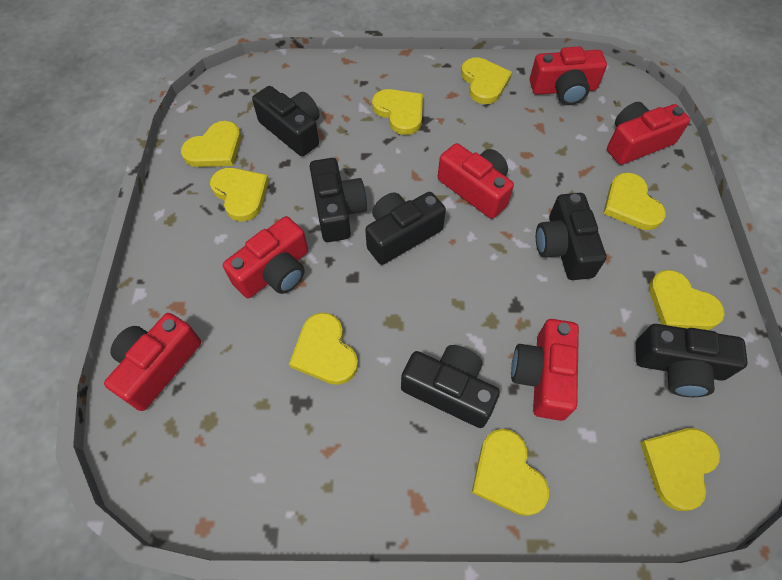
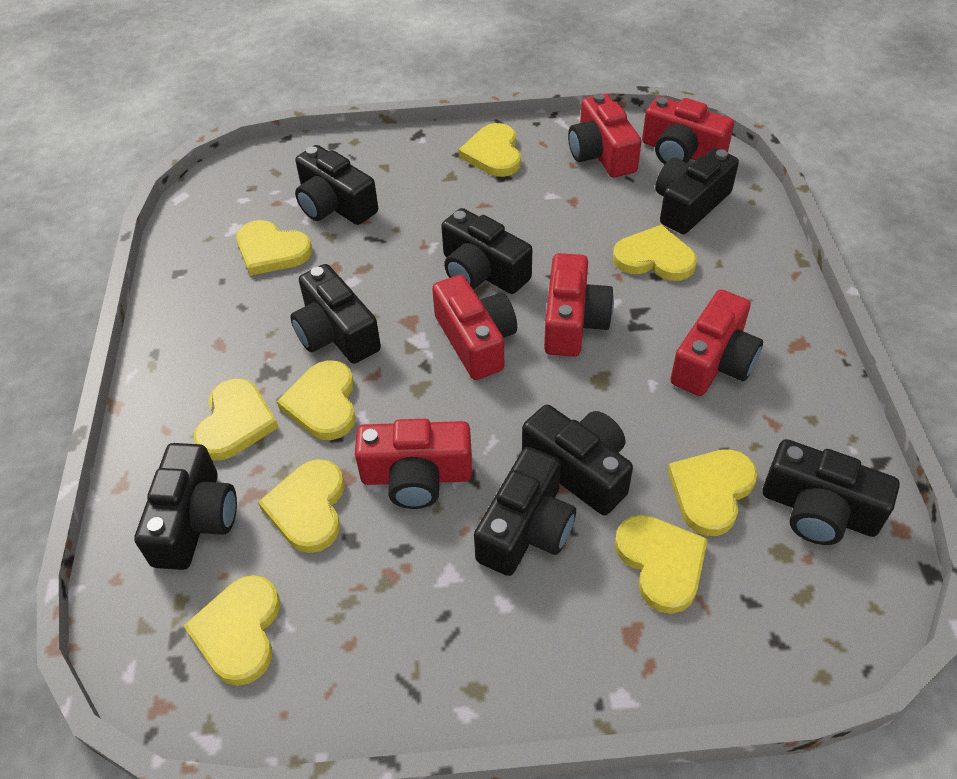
black camera: [252,86,320,156] [310,158,367,242] [365,192,446,265] [401,345,500,428] [536,193,607,280] [636,324,748,397] = 6 -> [134,443,237,570] [290,264,381,364] [295,145,378,225] [441,208,532,294] [474,447,576,576] [522,405,633,515] [655,148,739,234] [762,439,900,545] = 8

